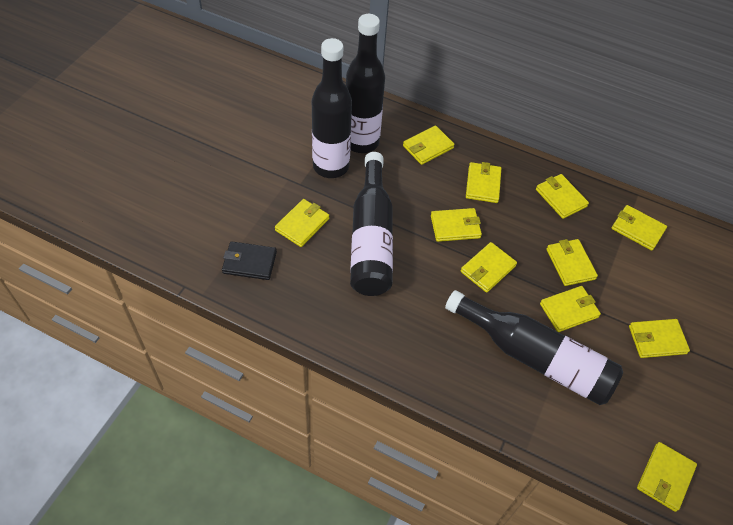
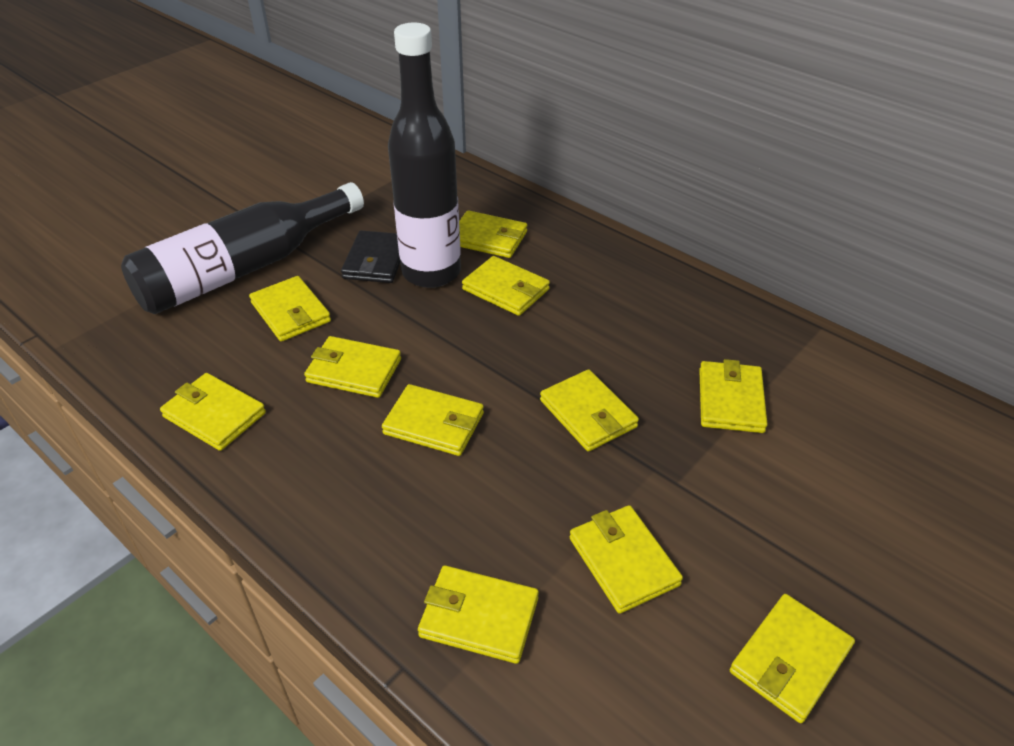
black bottle: [312,38,352,178] [346,14,385,153] [350,152,393,296] [445,290,623,405] = 4 -> [121,182,364,314] [388,23,461,288] = 2

